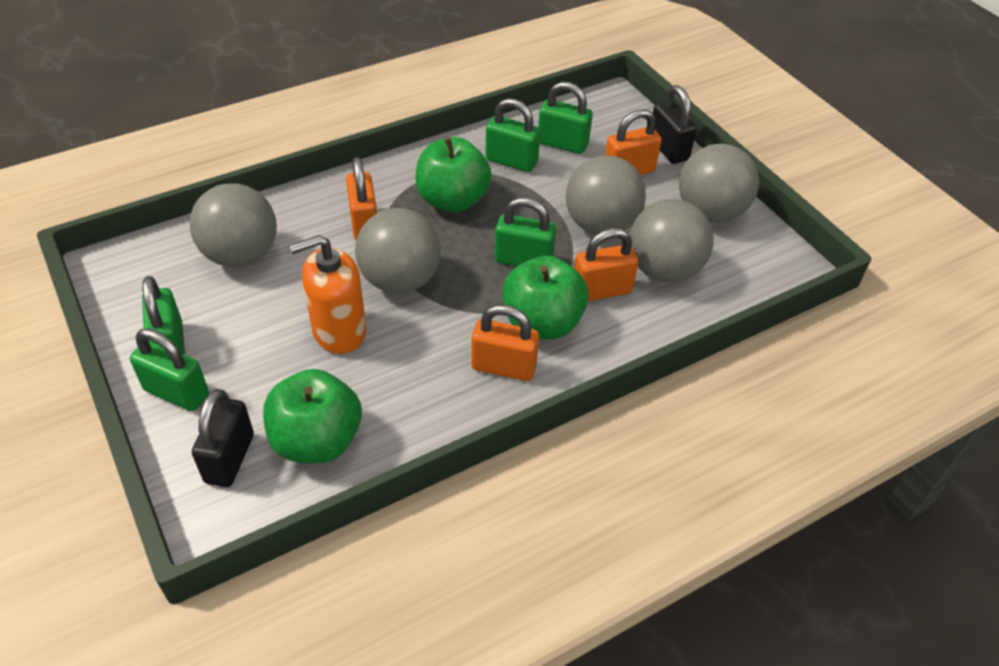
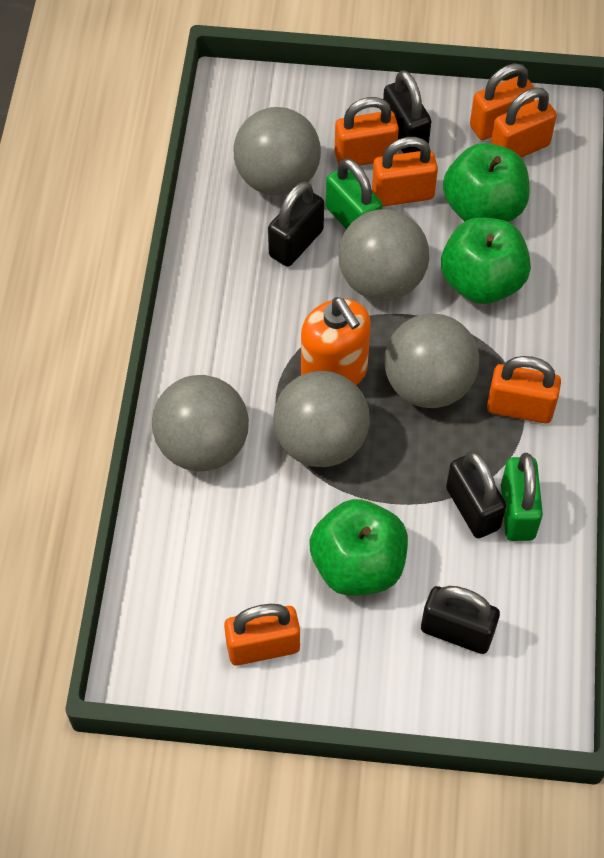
black padlock: [192,389,254,487] [653,85,697,164] = 2 -> [268,181,324,267] [383,70,431,153] [421,586,500,654] [446,451,506,538] = 4
green padlock: [130,328,209,411] [142,276,185,355] [485,98,540,172] [495,197,556,266] [538,82,593,154] = 5 -> [326,158,382,229] [501,453,543,541] = 2
orange padlock: [346,157,377,240] [471,304,539,381] [574,228,638,301] [605,109,662,175] = 4 -> [224,604,300,666] [335,97,399,166] [372,137,438,207] [470,63,535,140] [487,356,561,423] [491,87,557,158] = 6

